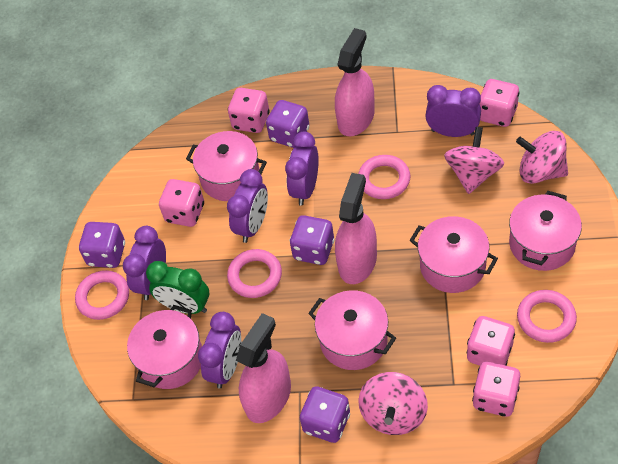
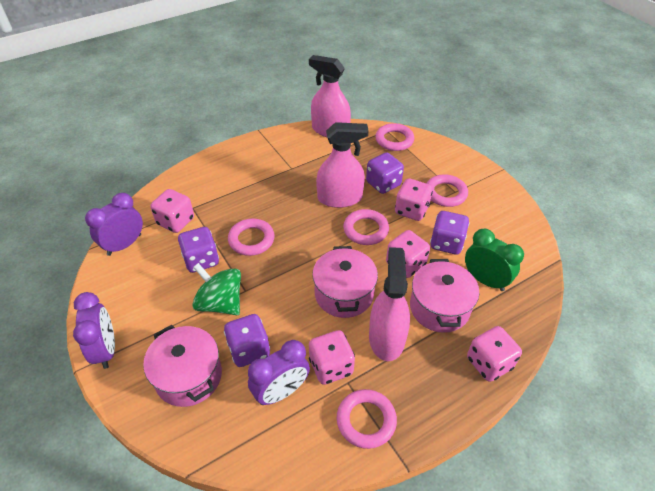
green spinning top: none = 0 -> [192,263,241,315] = 1
pink pot: [127,305,202,389] [186,131,267,201] [308,290,396,370] [410,216,498,293] [509,191,582,271] = 5 -> [143,325,222,407] [312,246,378,318] [410,259,479,333] = 3
pink ring: [75,270,129,320] [227,249,282,298] [358,155,411,199] [517,290,577,343] = 4 -> [228,219,275,256] [337,389,397,449] [343,209,389,245] [375,123,414,151] [426,174,468,207] = 5
pink spinning top: [358,372,428,435] [444,127,505,194] [516,131,568,184] = 3 -> none = 0
purple clock: [123,226,166,300] [198,312,241,389] [227,169,268,243] [285,132,319,206] [425,85,481,137] = 5 -> [73,292,115,369] [85,193,143,256] [248,340,310,405] = 3

